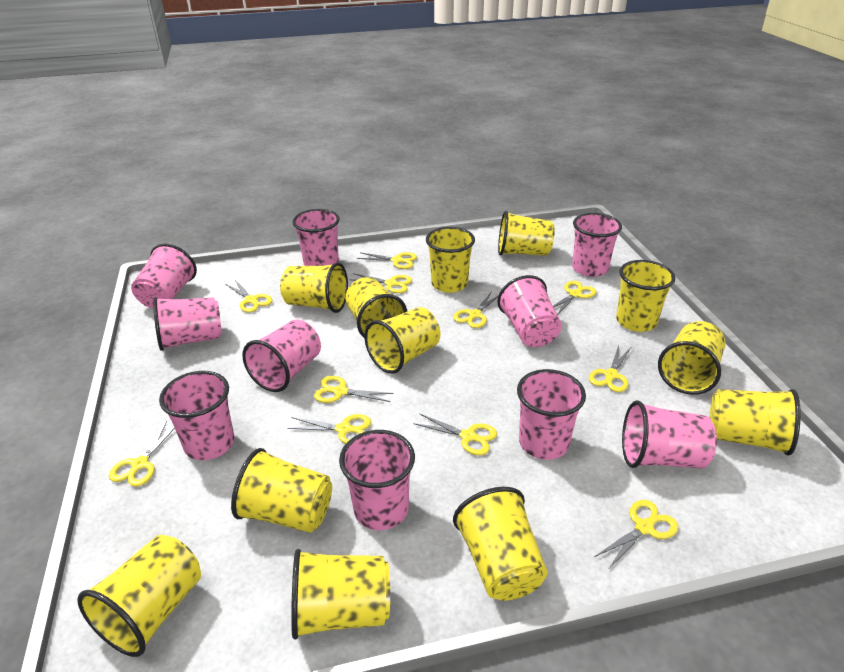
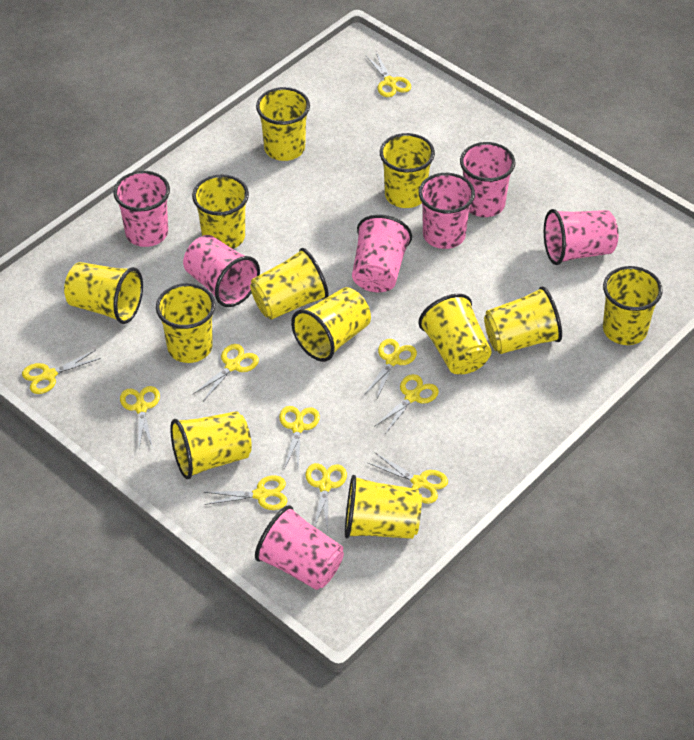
pink cup: [131,244,197,308] [153,297,222,351] [159,371,234,460] [242,319,321,392] [292,209,340,266] [339,430,415,530] [497,275,562,347] [517,369,586,460] [572,213,622,277] [622,400,717,468] = 10 -> [113,171,170,247] [183,235,260,307] [255,505,344,590] [352,215,412,292] [418,173,475,249] [460,142,515,217] [544,209,619,265] = 7
yellow scissors: [109,421,175,487] [225,279,273,313] [287,414,371,444] [314,376,394,403] [352,273,412,293] [357,252,417,269] [413,413,497,455] [453,291,499,328] [553,281,597,315] [589,345,631,392] [595,500,678,570] = 11 -> [22,350,101,394] [120,386,160,448] [192,344,259,401] [204,475,287,510] [279,406,320,470] [305,463,347,531] [364,339,417,398] [366,52,411,97] [368,453,448,504] [374,374,439,434] = 10

